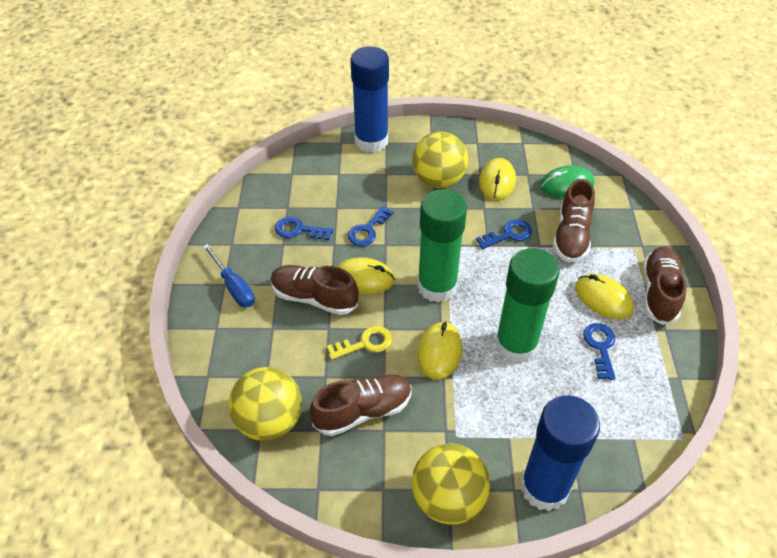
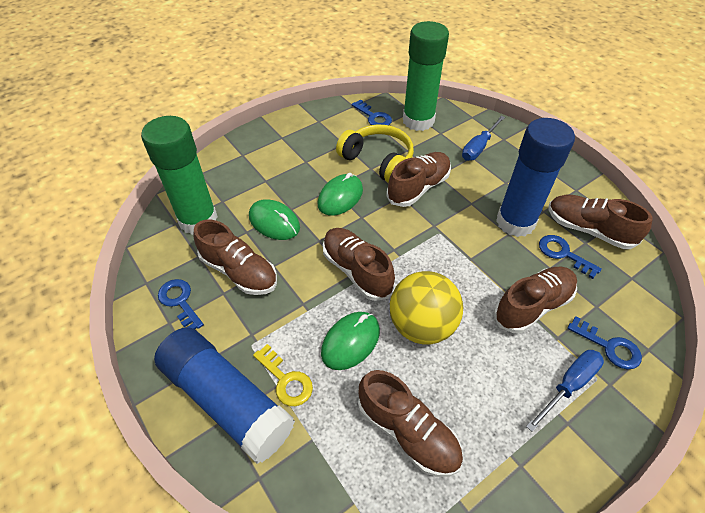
blue screwdriver: [203,244,255,307] = 1 -> [462,116,505,161] [526,350,604,432] = 2
brown shoe: [271,265,359,315] [310,374,411,436] [553,179,595,262] [643,247,687,325] = 4 -> [193,220,277,295] [323,228,395,301] [358,370,463,477] [386,152,451,207] [494,266,577,333] [549,195,653,249] = 6
green mouse: [540,165,594,198] = 1 -> [249,199,300,240] [318,173,363,216] [321,312,380,370] = 3
yellow ball: [229,367,302,441] [412,132,468,188] [412,444,490,525] = 3 -> [390,271,463,345] = 1
yellow headphones: none = 0 -> [336,125,414,183] = 1
yellow mouse: [337,257,395,294] [417,321,462,380] [479,158,516,200] [575,274,634,319] = 4 -> none = 0

